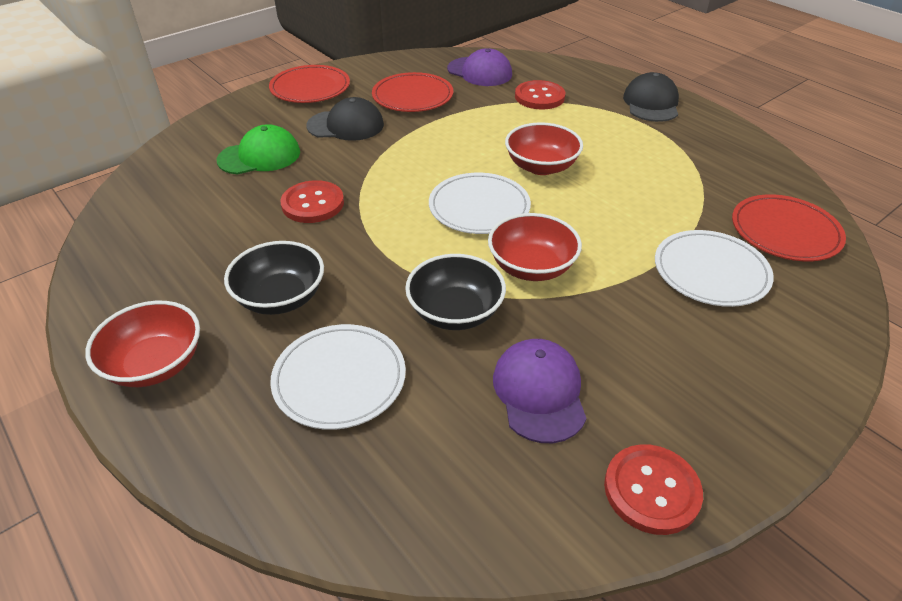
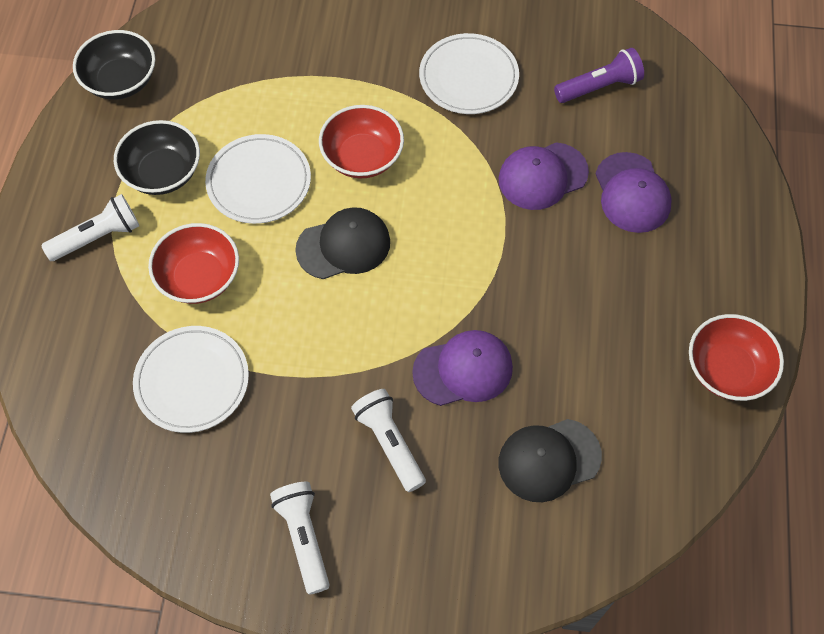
green cap: [217,124,300,174] = 1 -> none = 0
purple cap: [447,48,512,86] [493,339,586,443] = 2 -> [412,330,513,406] [499,142,589,210] [595,152,672,233] = 3
purple flashlight: none = 0 -> [554,48,644,103] = 1
red button: [280,180,344,223] [515,80,565,110] [604,444,703,535] = 3 -> none = 0
red plate: [269,65,350,103] [372,72,453,112] [732,194,846,261] = 3 -> none = 0
white flashlight: none = 0 -> [41,194,139,261] [270,482,330,595] [351,389,426,492] = 3

